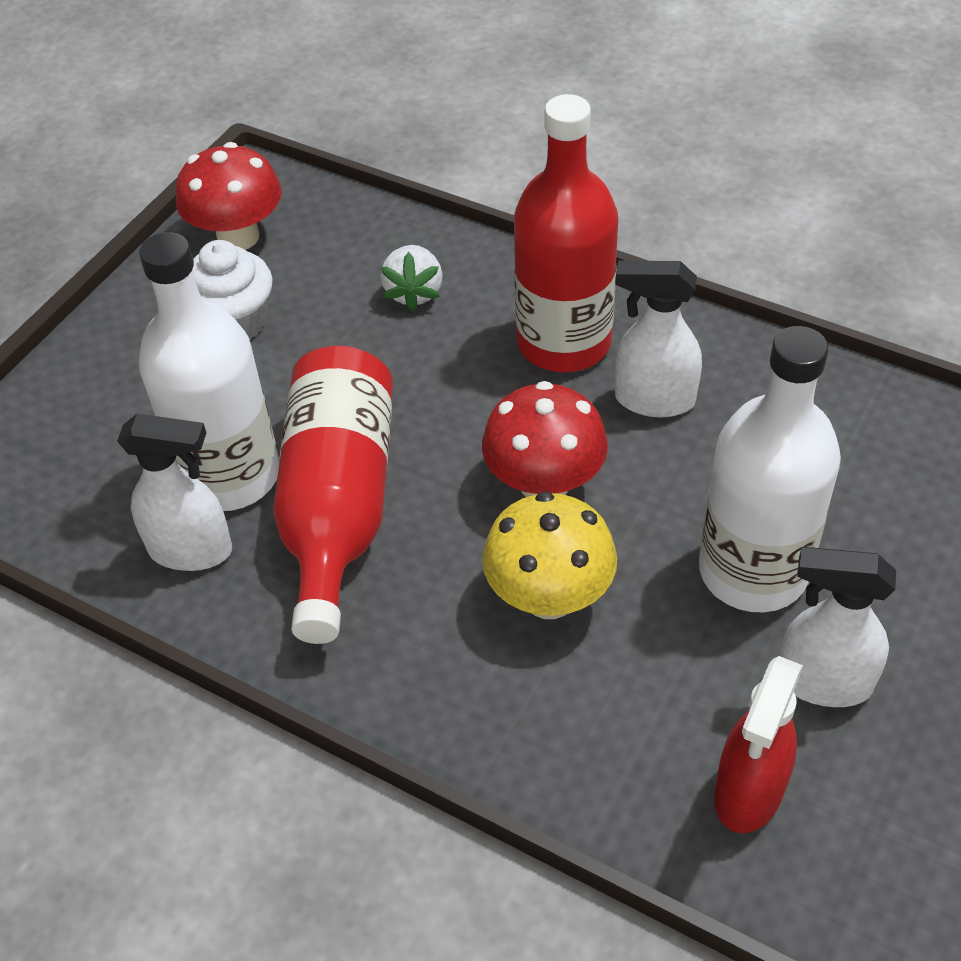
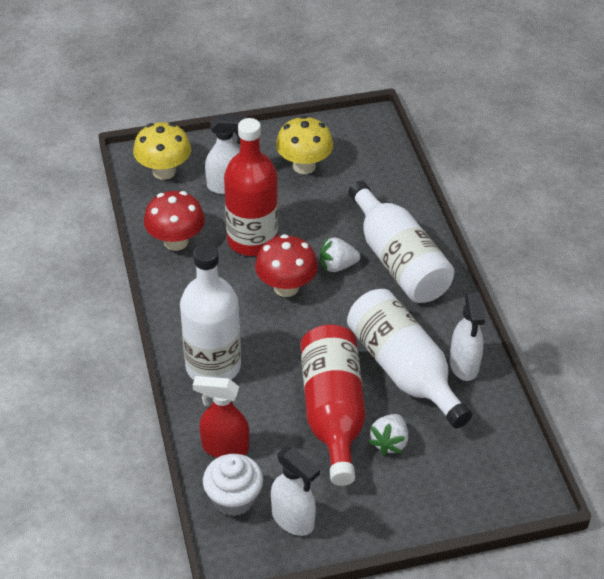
white bottle: [138,232,279,511] [699,326,841,612] = 2 -> [180,244,241,380] [347,289,472,428] [348,181,455,303] = 3
white strawberry: [380,245,443,311] = 1 -> [320,237,360,272] [368,414,408,455] = 2
yellow mushroom: [482,492,617,619] = 1 -> [133,122,191,180] [276,116,333,174] = 2

